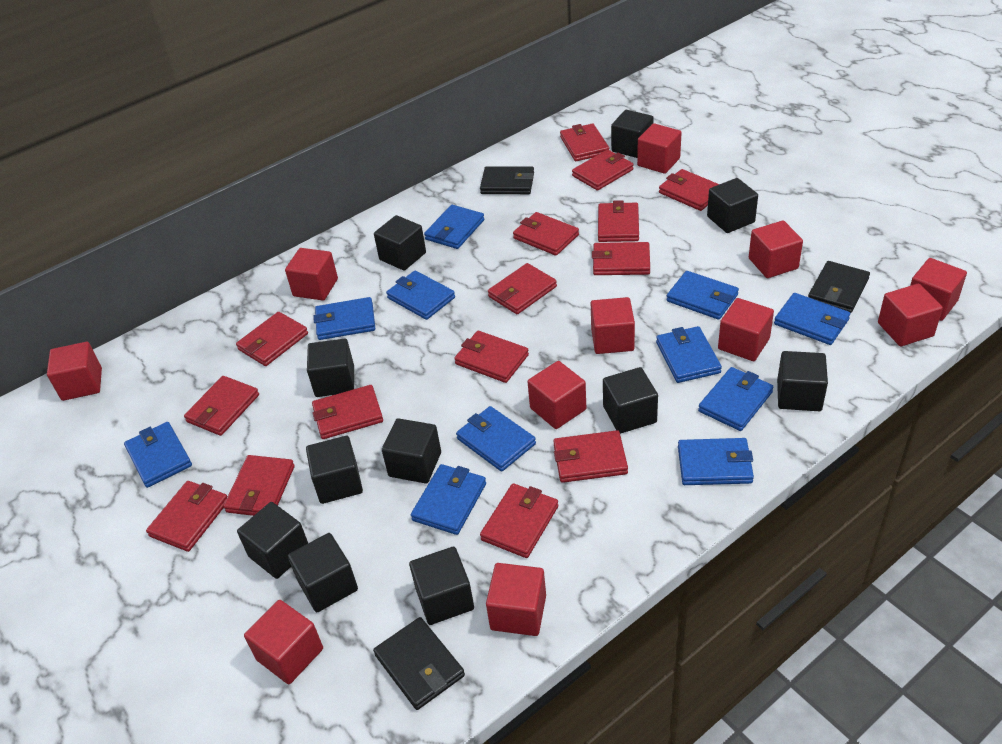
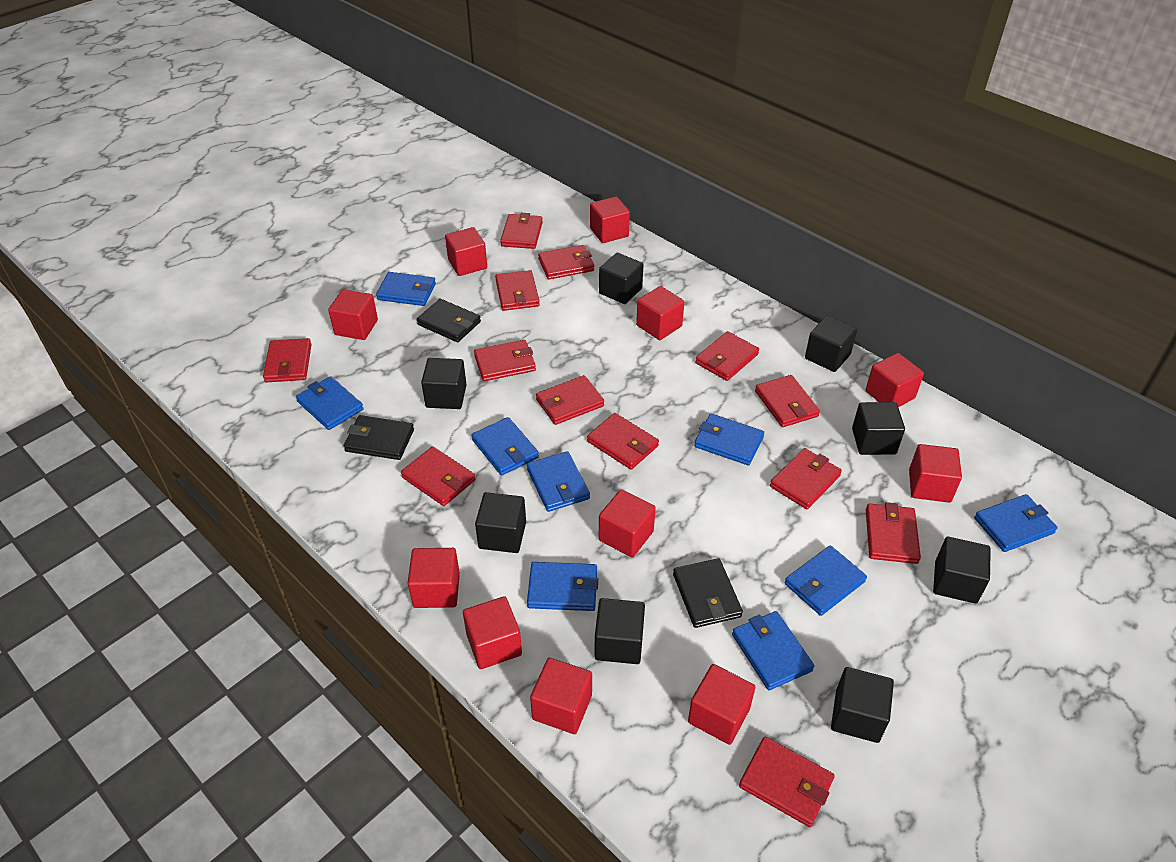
black cube: [237,502,308,579] [288,533,358,612] [306,436,363,504] [307,338,354,397] [374,215,426,271] [382,418,441,484] [409,547,474,625] [603,367,658,434] [611,110,654,158] [707,178,758,233] [777,351,828,411] = 11 -> [421,358,467,409] [475,492,526,553] [594,598,645,664] [599,253,644,304] [805,316,857,372] [831,667,894,743] [852,402,905,455] [933,537,991,604] = 8
blue wallet: [124,422,192,488] [313,297,375,340] [386,270,455,320] [411,464,486,535] [424,205,484,249] [456,406,536,472] [656,326,722,383] [666,271,739,320] [678,438,754,485] [698,367,773,431] [774,293,850,345] = 11 -> [296,376,364,430] [376,272,436,306] [471,417,539,475] [527,451,590,512] [527,562,598,611] [694,414,764,465] [732,611,814,690] [785,545,867,616] [974,494,1058,552] = 9
red wallet: [146,481,227,552] [184,376,259,436] [223,455,295,516] [236,312,308,366] [312,385,383,439] [454,331,529,383] [480,483,558,558] [488,263,557,314] [513,212,579,256] [553,430,628,483] [560,123,609,161] [572,150,633,191] [592,242,650,275] [598,200,639,242] [659,169,719,211] = 15 -> [263,338,312,382] [401,446,475,506] [474,340,536,381] [495,270,540,311] [500,213,543,249] [536,375,604,425] [538,245,594,279] [587,413,659,470] [695,331,759,381] [739,737,835,827] [755,375,820,427] [770,448,842,509] [866,502,921,564] = 13

